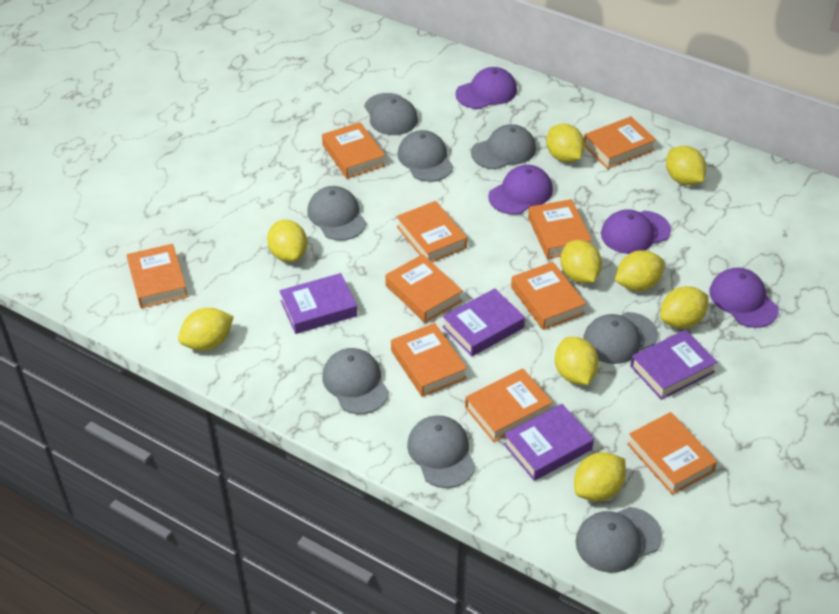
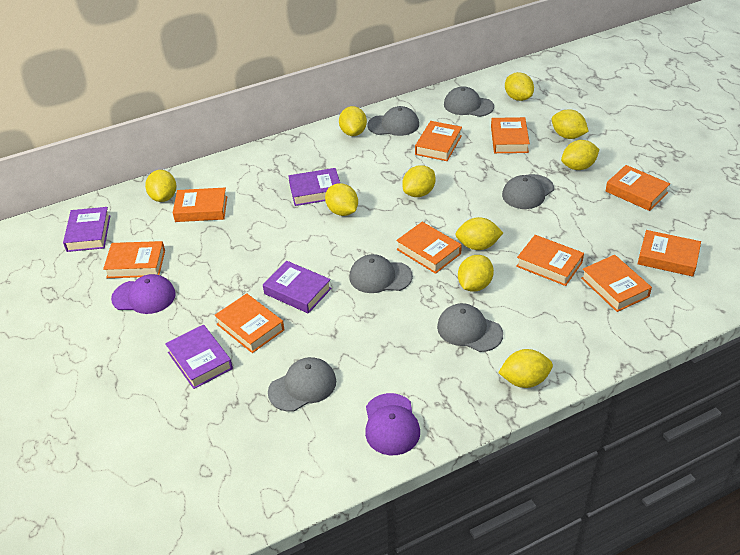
grey cap: [307,186,366,241] [322,348,389,414] [364,93,418,135] [398,130,453,182] [407,415,476,488] [471,124,536,169] [575,507,662,573] [583,312,658,364] = 8 -> [268,357,336,412] [349,254,413,293] [367,106,419,136] [437,303,503,352] [444,86,494,117] [502,174,554,209] = 6
purple cap: [455,67,517,109] [488,165,553,215] [601,209,671,254] [710,268,779,328] = 4 -> [111,274,176,314] [365,393,420,455] = 2
yellow lemon: [178,308,234,351] [267,220,307,262] [546,124,585,162] [555,337,599,385] [560,240,602,283] [574,452,626,501] [615,250,665,291] [660,286,708,329] [666,146,706,185] = 9 -> [145,170,176,202] [325,183,358,216] [339,106,367,136] [402,165,436,197] [455,217,503,250] [458,255,494,292] [498,349,553,388] [505,72,534,101] [552,109,589,139] [561,140,599,170] = 10

